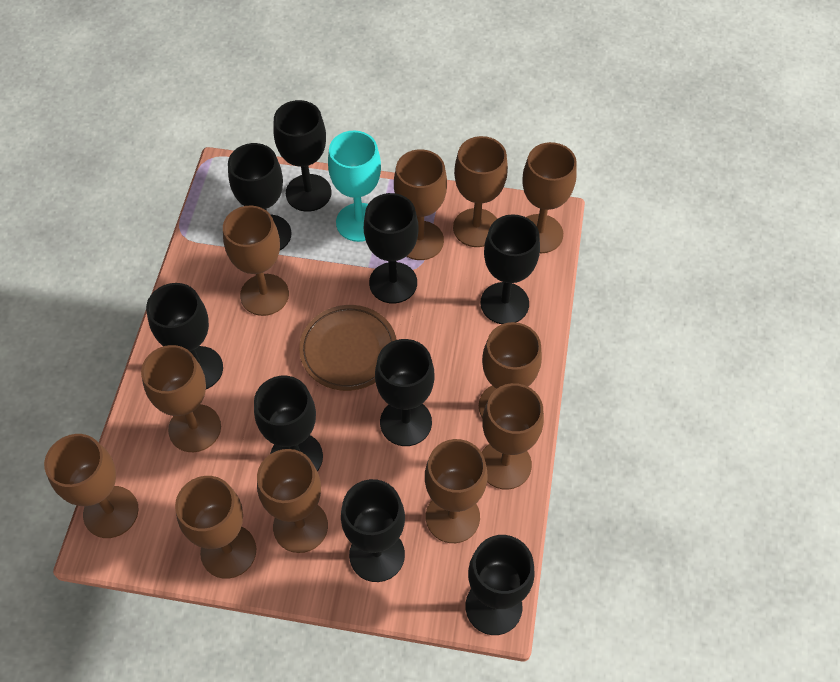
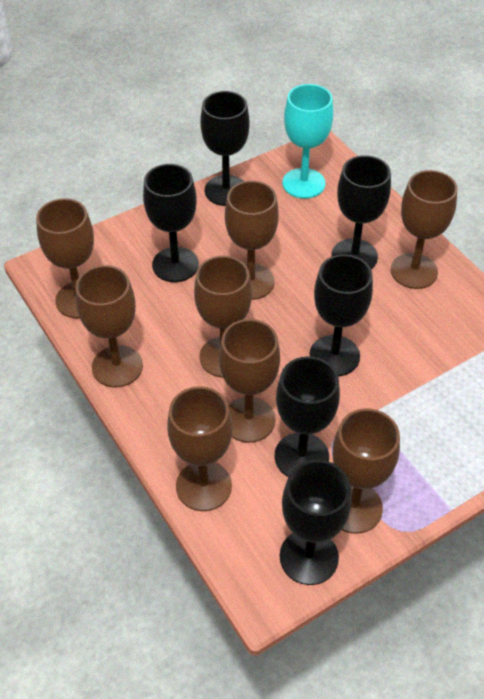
black goblet: [146,283,223,389] [228,143,291,250] [254,376,323,471] [273,100,332,212] [341,479,405,582] [364,193,418,303] [375,339,435,446] [465,535,535,635] [480,214,540,324] = 9 -> [143,164,199,282] [200,91,250,206] [274,356,340,477] [280,460,351,585] [310,254,373,376] [331,155,391,269] = 6
brown goblet: [44,434,139,538] [141,345,221,452] [175,476,256,579] [223,206,289,316] [257,449,328,553] [394,149,447,260] [425,439,487,543] [453,136,508,247] [479,322,542,417] [482,383,544,490] [522,142,577,253] = 11 -> [36,198,94,318] [76,265,143,387] [167,386,233,511] [194,256,252,378] [219,319,280,443] [225,181,279,300] [332,408,400,534] [391,170,458,289] = 8
brown plate: [299,305,397,391] = 1 -> none = 0

